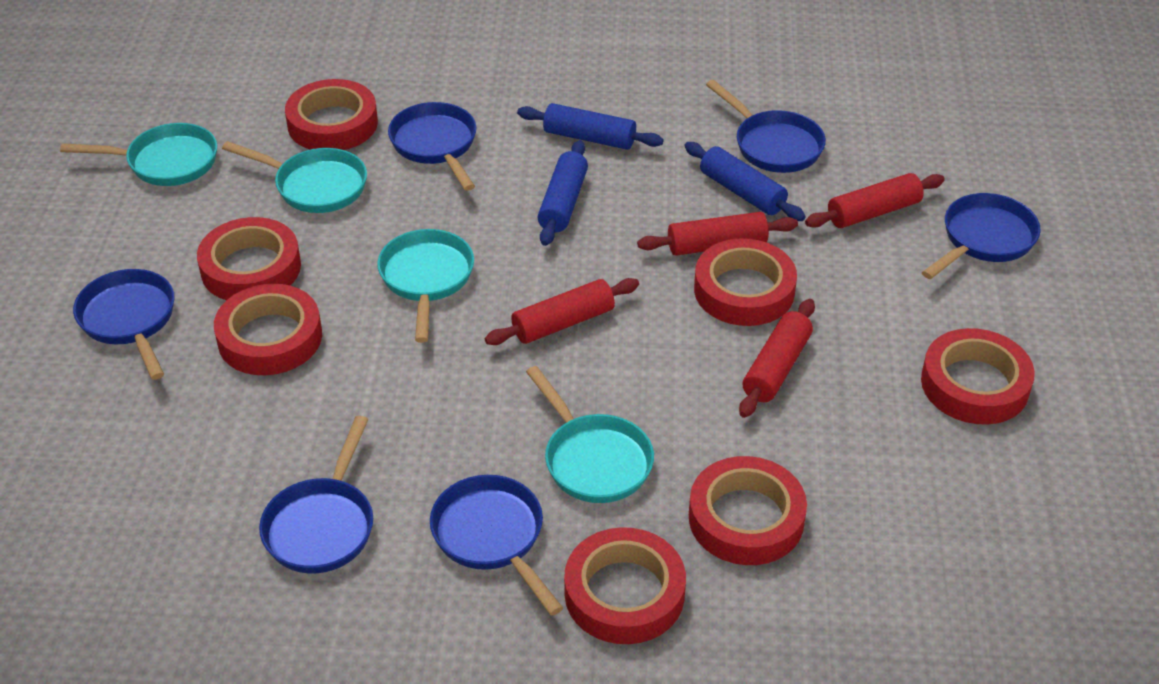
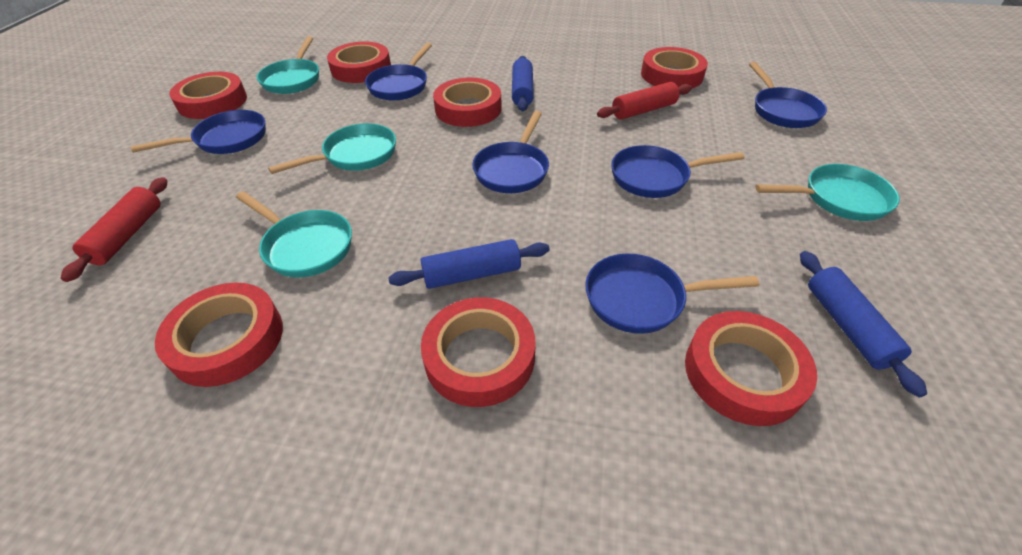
red rolling pin: [485,278,639,345] [637,212,798,256] [739,299,815,418] [805,173,945,228] = 4 -> [61,177,167,282] [597,82,692,120] = 2

